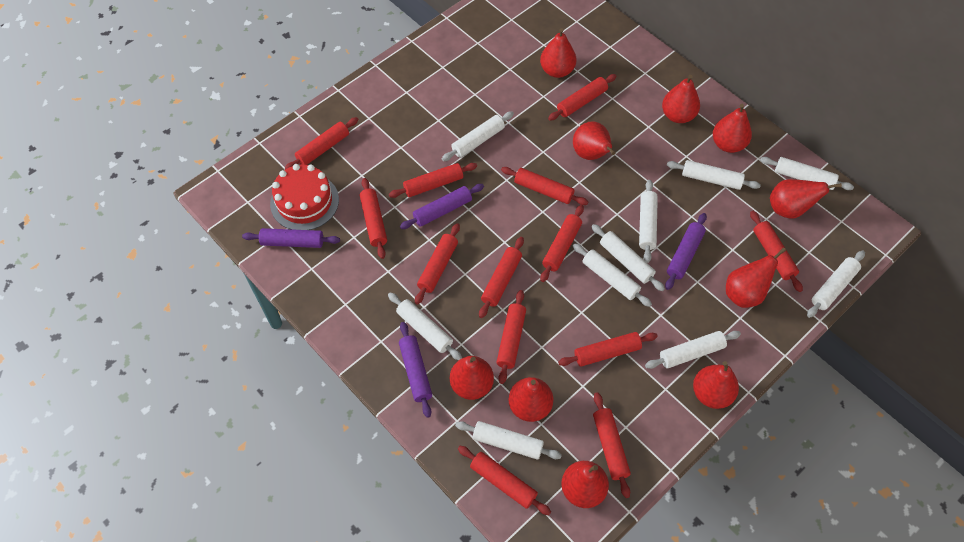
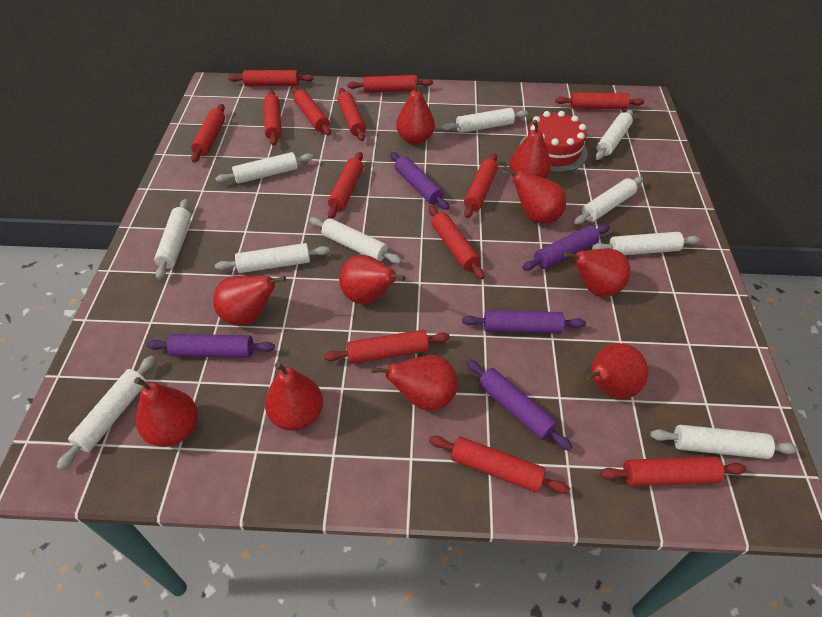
purple rolling pin: [242,228,340,248] [399,322,432,418] [400,184,484,229] [665,213,707,290] = 4 -> [146,334,275,358] [390,152,449,210] [462,310,586,334] [466,359,572,451] [522,225,610,271] = 5

